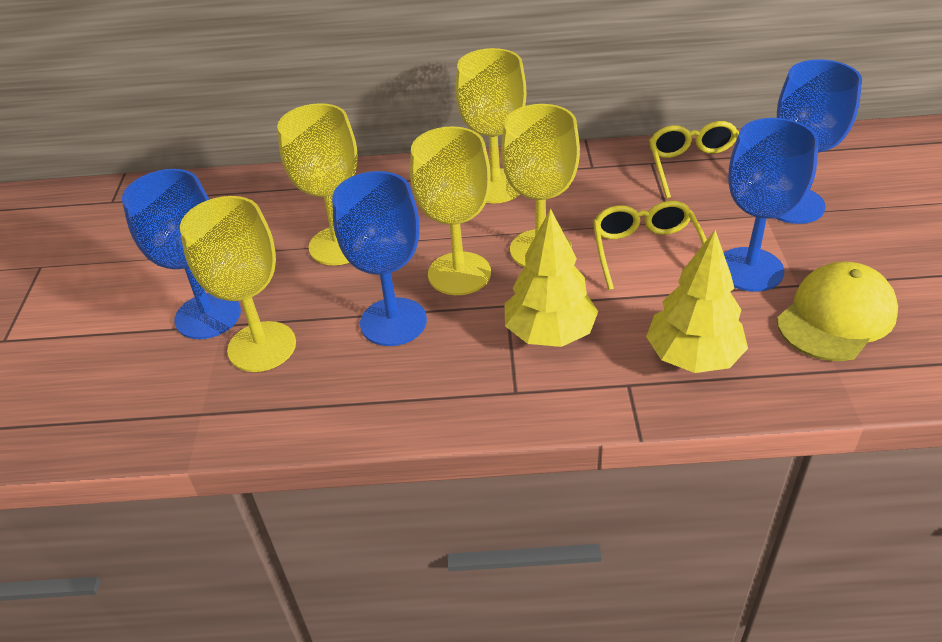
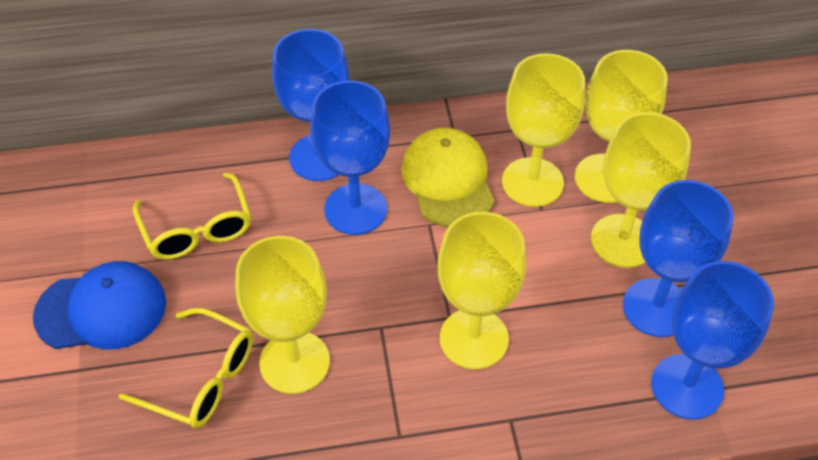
blue cap: none = 0 -> [33,261,166,349] = 1
yellow tree: [505,208,598,347] [646,230,748,373] = 2 -> none = 0

